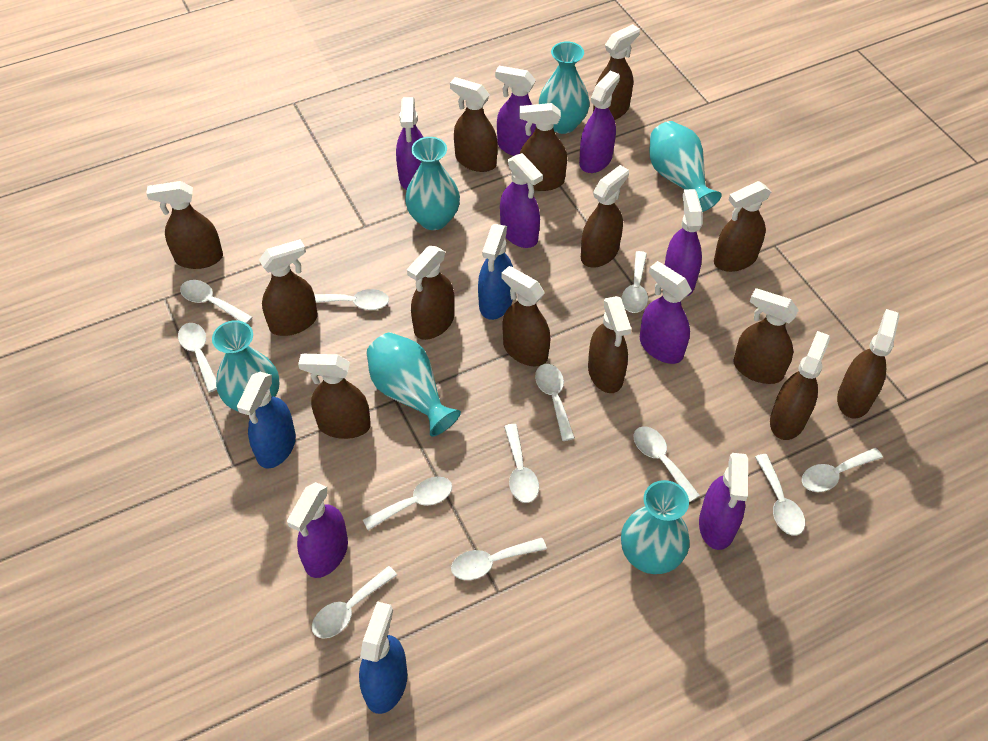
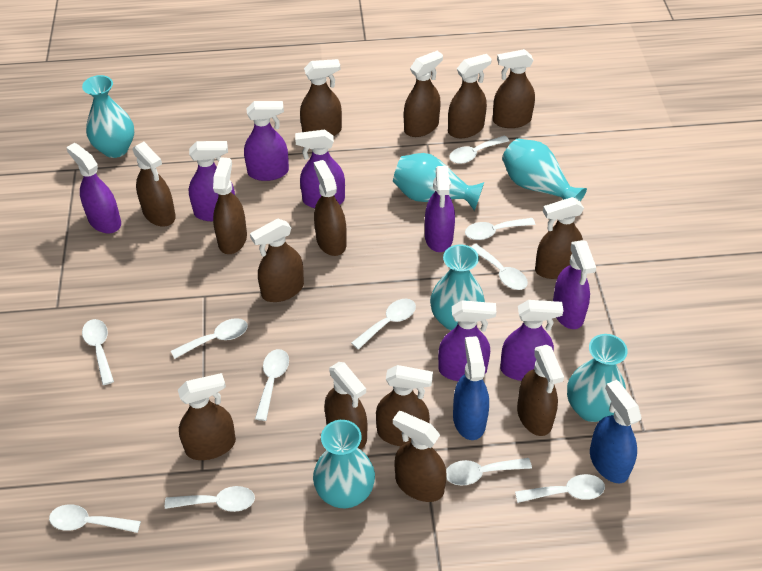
blue spray bottle: [237,372,296,469] [359,601,407,714] [478,224,513,320] = 3 -> [453,336,489,440] [590,380,641,483] = 2
white spoon: [178,323,217,392] [180,280,252,324] [312,566,397,639] [314,289,389,310] [363,477,452,531] [451,538,547,580] [504,424,539,503] [535,364,575,441] [622,251,648,313] [634,426,700,502] [755,454,805,535] [802,448,883,492] = 12 -> [49,504,141,533] [82,319,114,385] [165,486,255,512] [171,318,248,359] [255,349,289,421] [352,299,416,350] [446,458,532,486] [449,135,509,164] [465,218,535,240] [471,244,528,290] [515,474,605,503] = 11

